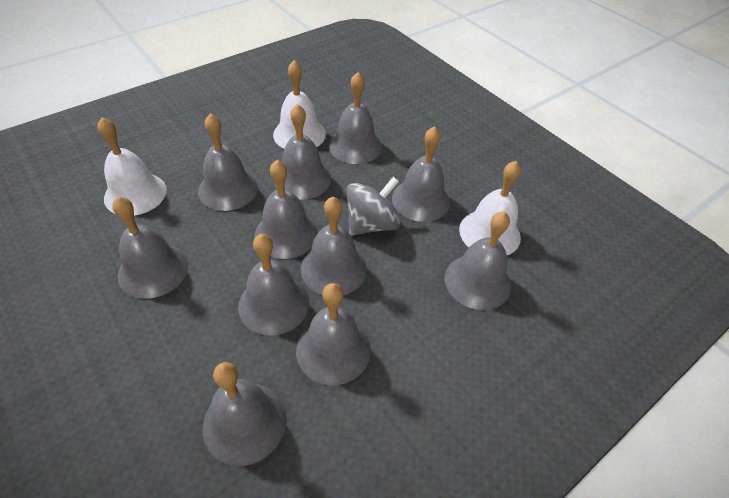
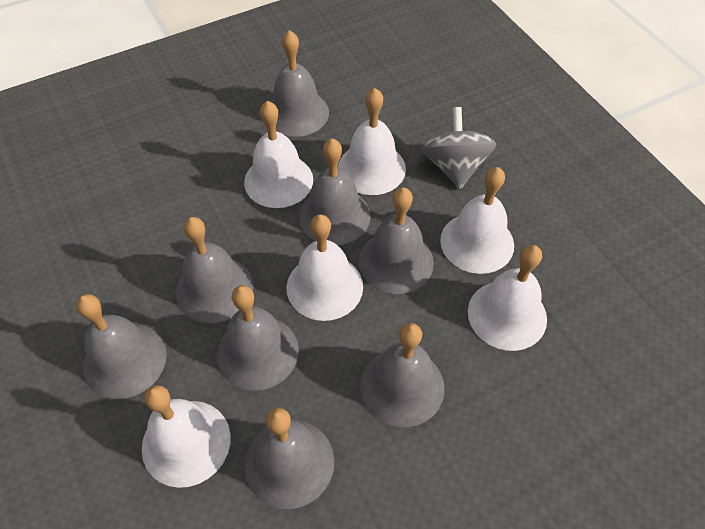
grey bell: [113,196,188,299] [198,114,258,211] [203,362,287,466] [238,234,309,336] [254,160,318,259] [274,104,331,200] [296,283,371,385] [301,197,367,295] [329,72,382,164] [392,126,450,222] [445,211,511,310] = 11 -> [76,294,167,399] [176,217,254,323] [217,285,299,391] [245,408,334,509] [271,30,329,137] [299,138,371,245] [359,187,434,294] [361,323,445,427] = 8
white bell: [97,117,167,216] [273,60,326,149] [459,161,521,255] = 3 -> [142,385,231,488] [244,101,313,208] [286,214,363,321] [338,88,406,195] [440,167,514,274] [468,245,547,351] = 6

